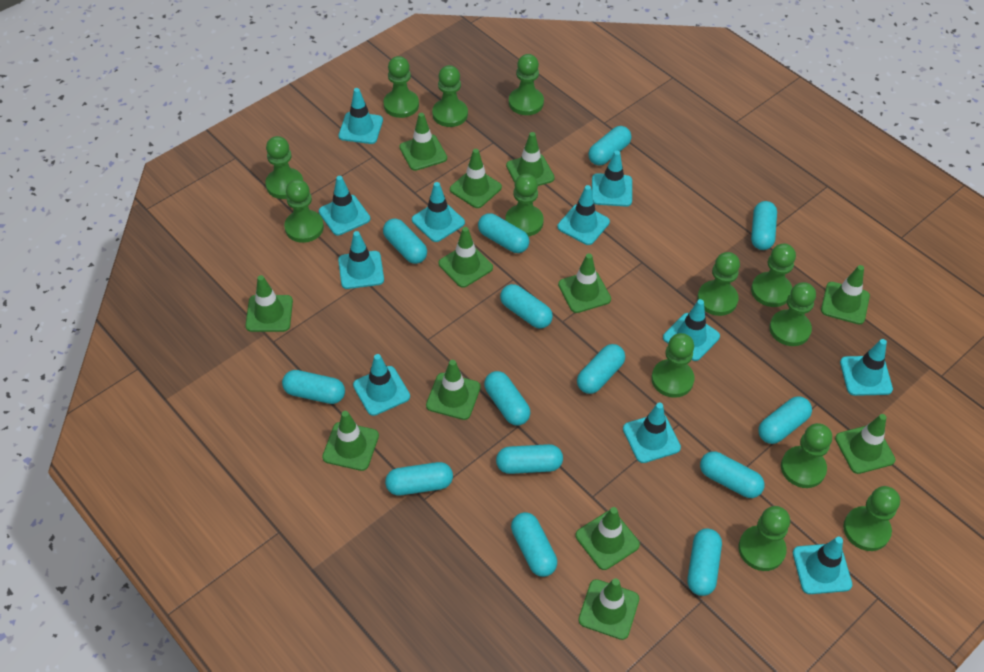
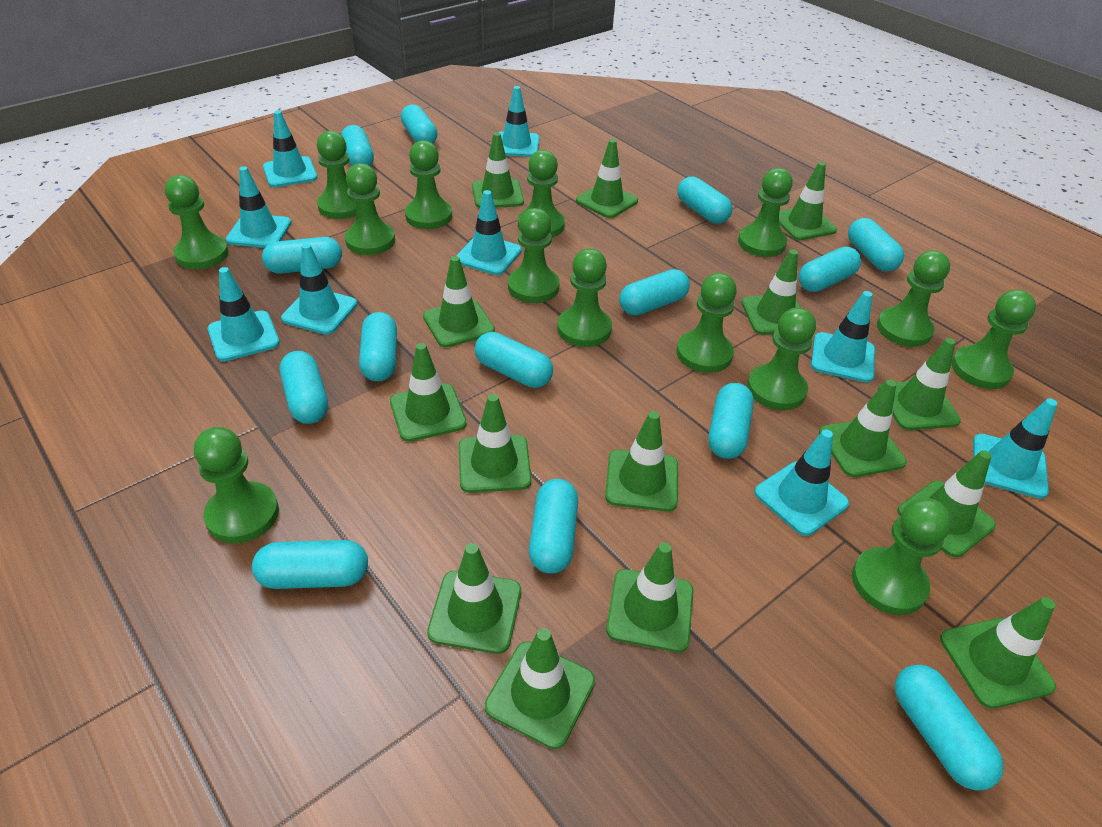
green pawn: [265,136,303,199] [284,179,324,243] [384,56,419,118] [432,65,468,127] [505,174,544,236] [509,54,544,115] [651,333,695,398] [697,252,740,316] [738,506,790,571] [751,244,796,307] [769,282,816,346] [781,423,832,488] [843,486,900,551] = 13 -> [165,175,229,269] [194,427,279,543] [317,131,356,219] [345,163,395,255] [405,140,452,229] [508,208,560,303] [518,150,565,238] [557,248,612,347] [676,273,737,373] [738,168,793,257] [747,307,816,410] [852,498,952,615] [877,250,950,347] [951,290,1036,389] = 14
green traffic cone: [245,275,293,332] [322,411,379,471] [399,113,447,171] [426,360,481,420] [439,227,493,288] [450,149,502,208] [506,132,555,186] [558,254,611,313] [575,507,640,570] [578,578,639,640] [821,265,870,325] [835,414,895,474] = 12 -> [390,343,467,442] [423,256,495,348] [427,543,521,654] [459,394,532,493] [472,132,524,208] [485,628,595,749] [576,139,638,218] [605,411,678,512] [606,542,693,652] [742,249,801,335] [779,162,837,240] [819,380,907,477] [878,338,961,430] [897,450,996,557] [940,597,1056,709] = 15
turquoise traffic cone: [319,176,370,235] [338,231,384,289] [339,88,383,144] [353,354,410,416] [412,182,465,242] [557,185,610,245] [592,151,632,206] [623,403,681,463] [663,299,720,361] [793,537,852,594] [840,339,893,396] = 11 -> [208,267,280,361] [226,166,292,248] [263,111,318,187] [281,243,357,335] [456,190,522,275] [499,86,540,157] [754,430,849,536] [811,291,875,383] [973,398,1057,499] = 9

